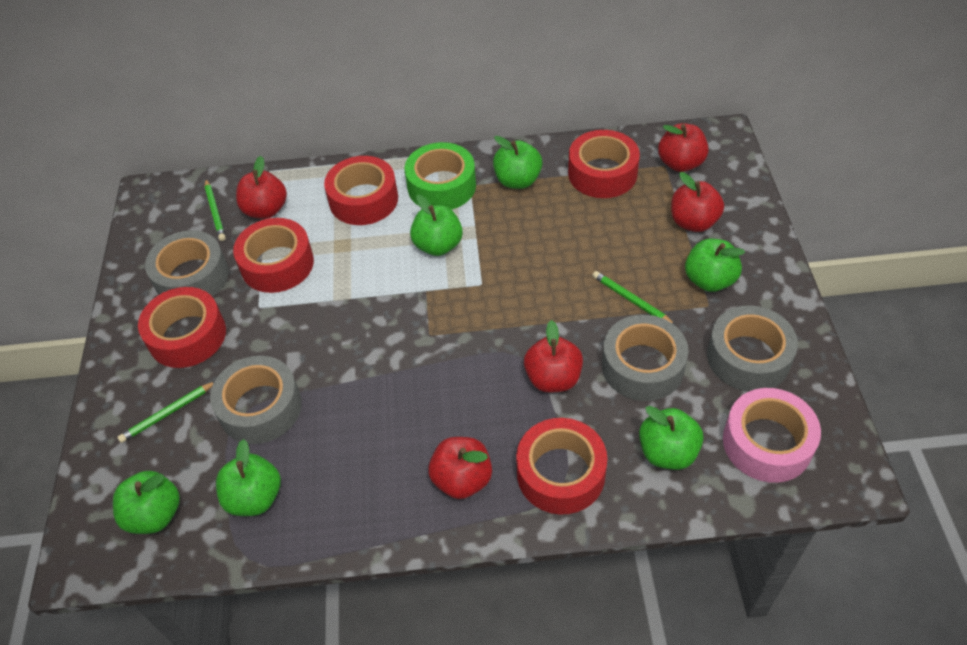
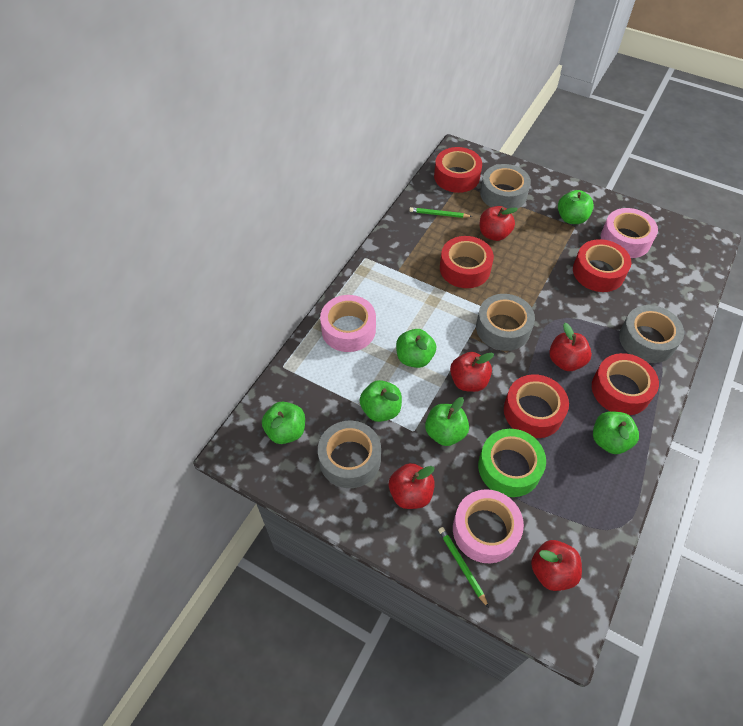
green pencil: [118,381,215,443] [205,179,226,241] [592,271,676,326] = 3 -> [409,207,473,218] [438,527,489,608] = 2
pink tape: [723,388,821,483] = 1 -> [320,295,376,352] [453,489,524,563] [601,208,658,258] = 3

